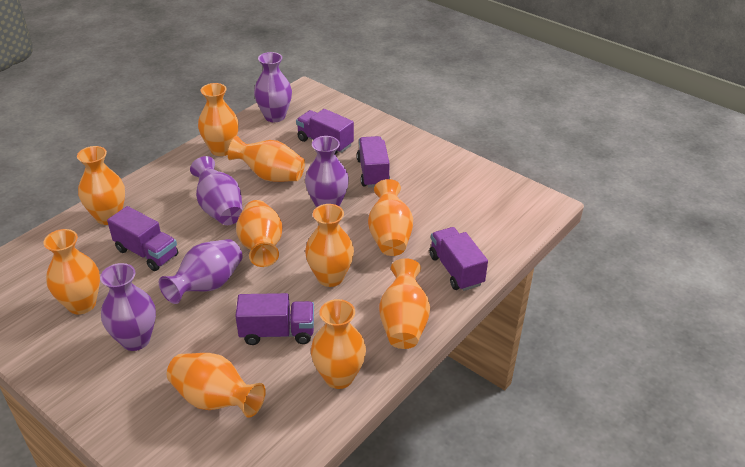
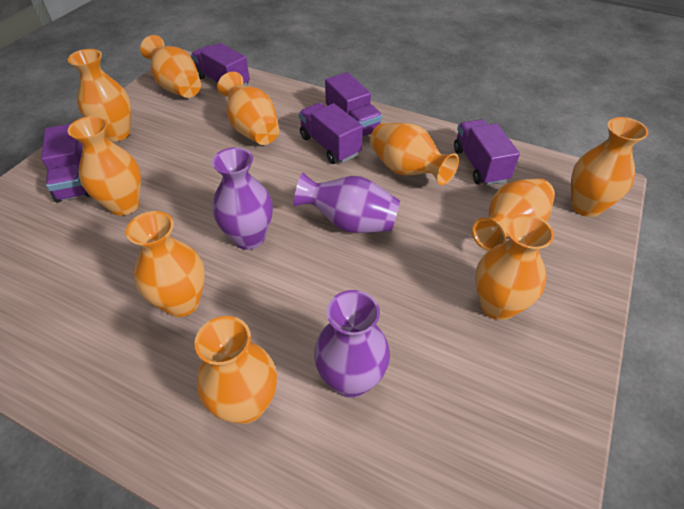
purple vase: [100,263,156,351] [159,239,242,304] [190,156,243,225] [254,52,292,122] [305,136,349,207] = 5 -> [212,147,273,250] [294,172,400,233] [314,290,390,398] = 3

